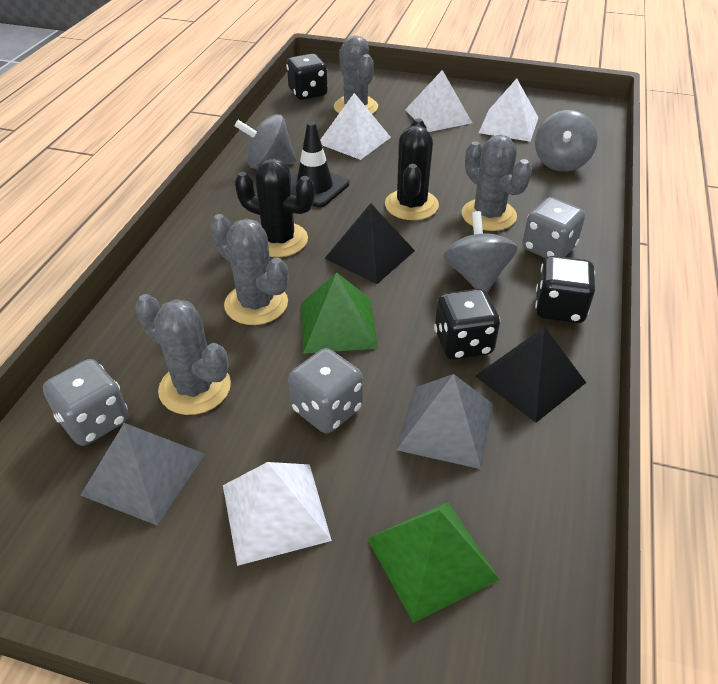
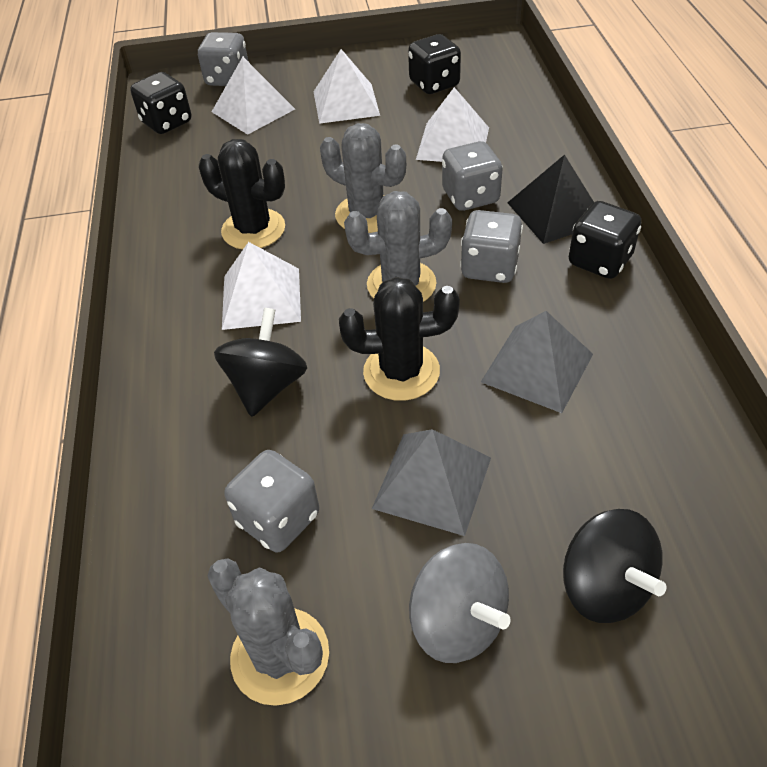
black pyramid: [324,203,415,284] [476,326,586,423] = 2 -> [507,154,594,244] = 1
black spinning top: none = 0 -> [214,308,307,417] [563,509,667,623] = 2
black traffic cone: [291,121,349,207] = 1 -> none = 0
green pyramid: [301,272,378,354] [367,502,500,623] = 2 -> none = 0
grey cactus: [135,294,231,415] [210,214,288,325] [334,36,378,114] [462,135,532,231] = 4 -> [207,558,329,706] [320,123,406,233] [344,191,452,302] = 3
grey dice: [43,359,128,446] [288,348,363,433] [522,197,585,258] = 3 -> [198,32,249,86] [224,450,319,552] [442,141,503,211] [460,210,523,283] = 4
grey spinning top: [235,114,296,169] [443,211,518,293] [535,110,598,172] = 3 -> [409,543,510,663] = 1

